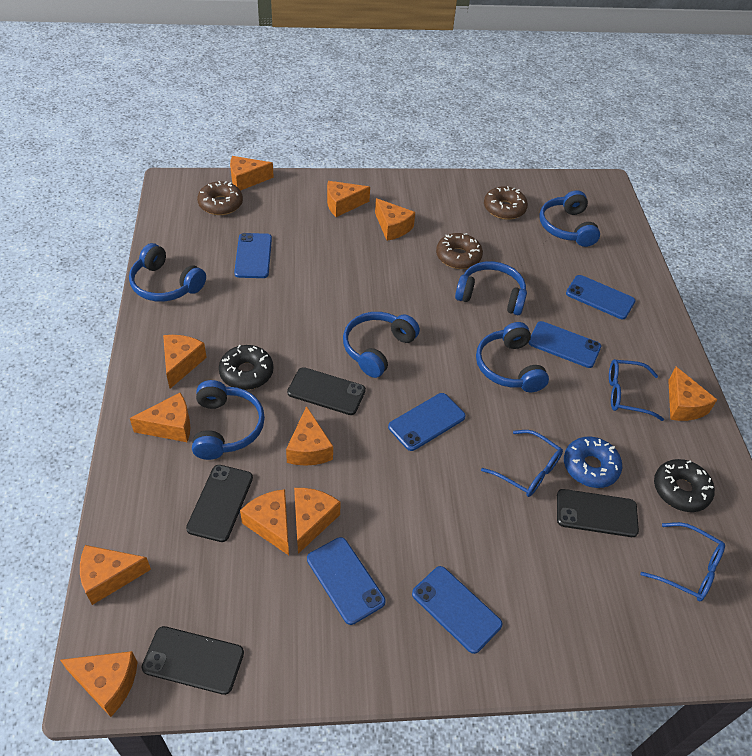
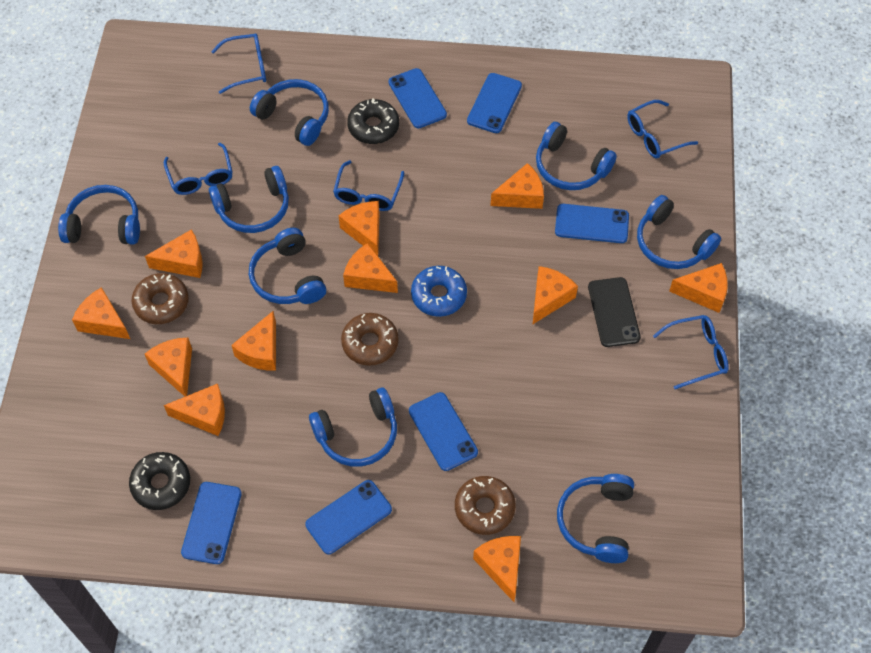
black phone: [142,626,244,695] [186,465,253,542] [287,367,366,415] [557,489,639,537] = 4 -> [588,277,641,347] = 1
blue glasses: [481,430,563,497] [609,359,664,421] [640,522,725,601] = 3 -> [164,143,233,195] [211,34,266,94] [333,160,404,211] [627,100,698,159] [653,315,729,389] = 5
blue headphones: [129,243,206,302] [192,380,265,460] [343,312,420,378] [455,261,527,315] [476,322,549,392] [539,190,600,247] = 6 -> [58,185,140,245] [209,166,289,233] [249,228,326,304] [250,79,329,146] [309,388,397,467] [536,122,617,190] [557,474,634,563] [637,195,721,269] = 8

